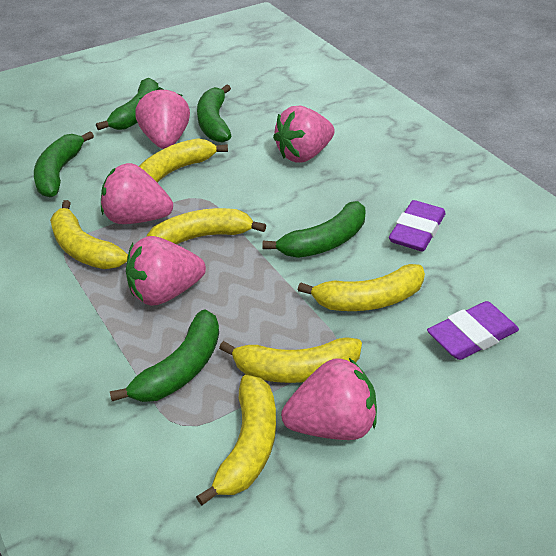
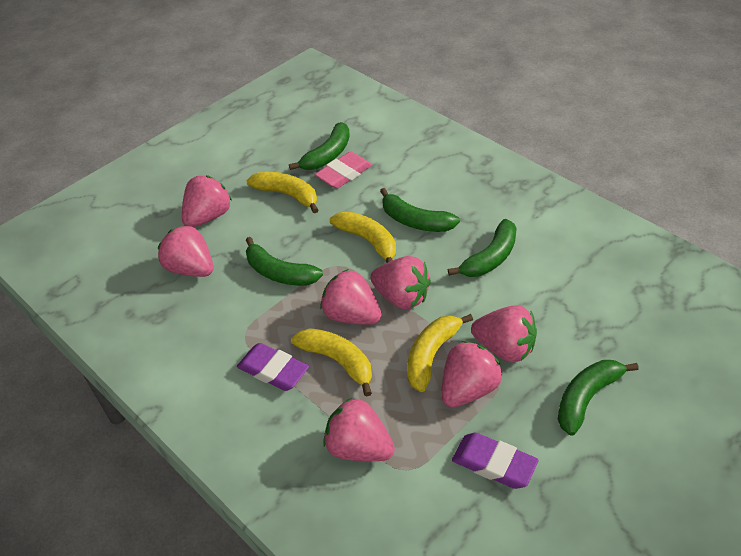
pink eraser: none = 0 -> [315,151,372,189] = 1
pink strawberry: [101,163,173,224] [126,236,206,306] [135,87,190,149] [273,106,335,162] [281,358,377,440] = 5 -> [158,225,214,277] [182,176,232,227] [320,269,382,325] [323,397,395,461] [370,256,431,309] [441,341,502,407] [471,306,537,363] = 7
yellow banana: [50,200,128,269] [139,138,228,183] [147,208,266,244] [196,375,276,505] [219,337,362,383] [298,264,425,311] = 6 -> [247,171,318,213] [291,328,372,397] [330,211,396,263] [407,314,473,392] = 4

